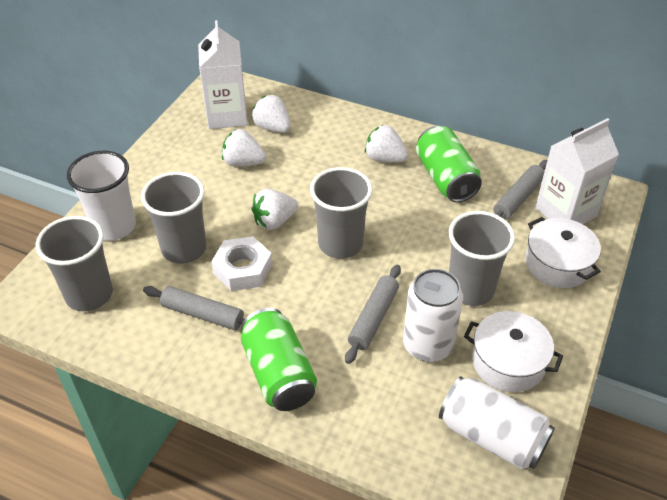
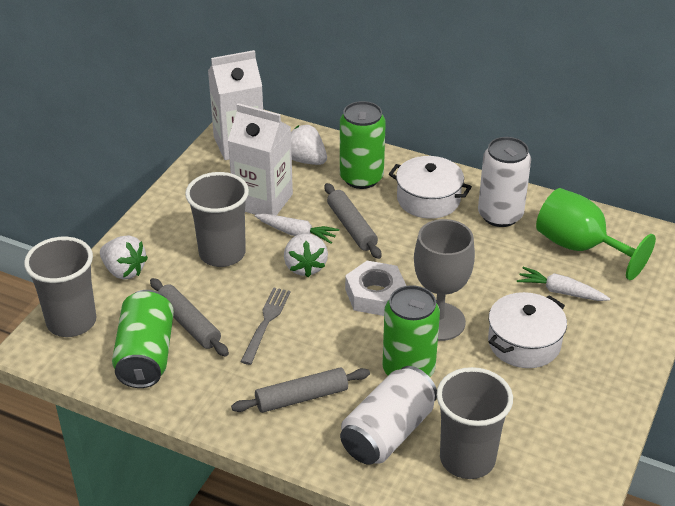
green can: [241,308,317,411] [416,126,482,202] = 2 -> [112,290,174,388] [340,101,386,189] [382,285,440,377] = 3
green goblet: none = 0 -> [536,188,656,280] = 1
grey cup: [36,216,113,311] [141,172,206,264] [310,167,372,259] [448,211,515,306] = 4 -> [24,237,96,337] [185,172,249,267] [437,367,513,479] = 3
grey fork: none = 0 -> [240,287,291,365] = 1
grey goblet: none = 0 -> [414,219,475,341] = 1
white carrot: none = 0 -> [255,214,339,244] [517,267,610,301] = 2
white cup: [67,151,136,241] = 1 -> none = 0
white strawberry: [222,129,266,167] [251,189,298,230] [252,95,291,133] [365,125,408,162] = 4 -> [100,235,148,280] [284,233,328,277] [291,125,327,165] = 3

